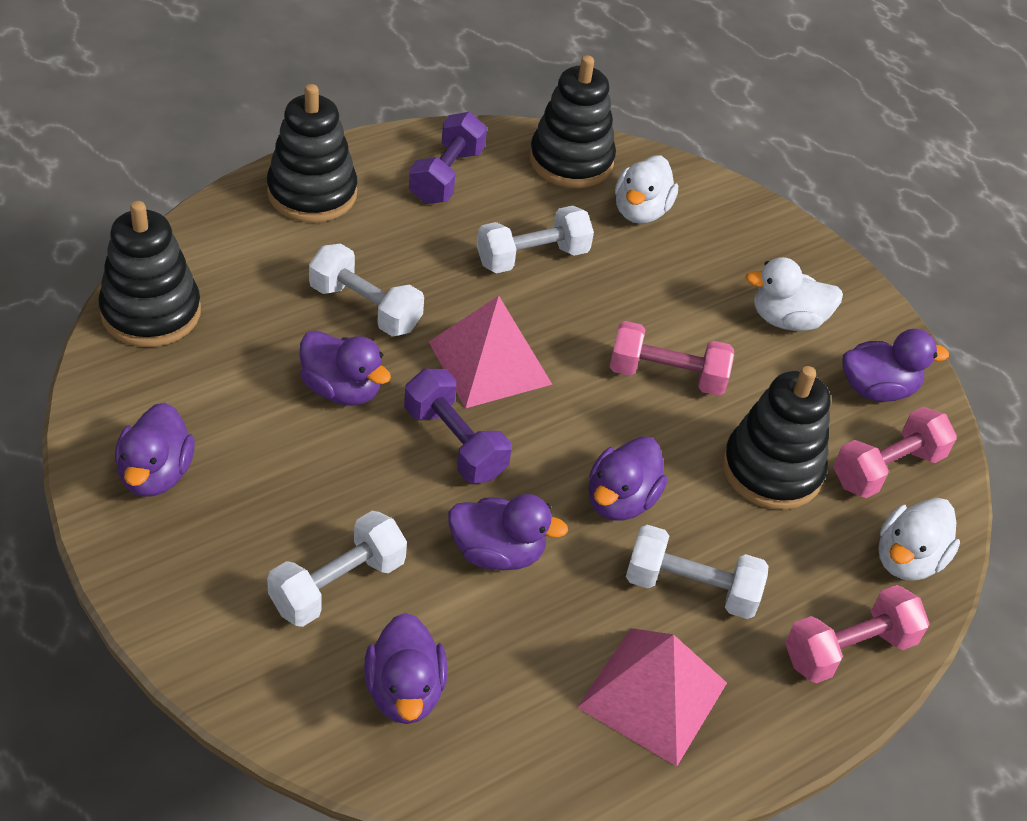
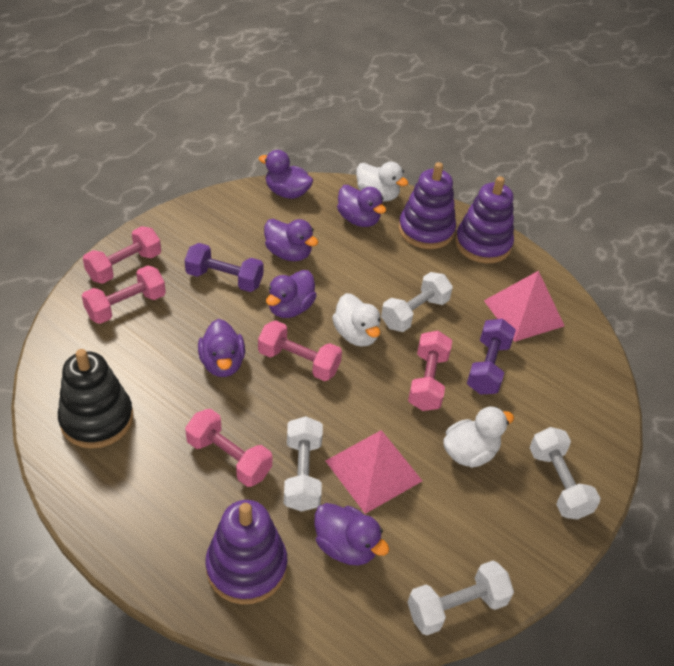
black stacking toy: [98,201,201,347] [267,84,357,222] [529,55,616,188] [722,366,830,510] = 4 -> [58,349,133,449] = 1
pink dumbbell: [610,321,734,396] [785,585,929,683] [833,407,957,498] = 3 -> [82,265,166,324] [83,226,161,284] [185,409,272,487] [258,320,342,381] [408,331,452,411] = 5
purple stacking toy: none = 0 -> [205,500,287,605] [398,162,456,249] [455,176,514,263] = 3

